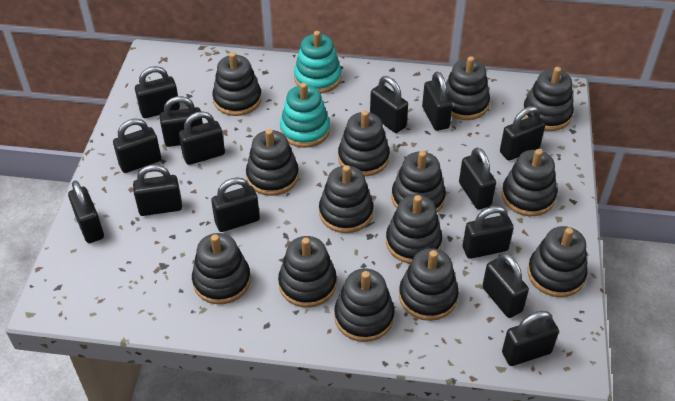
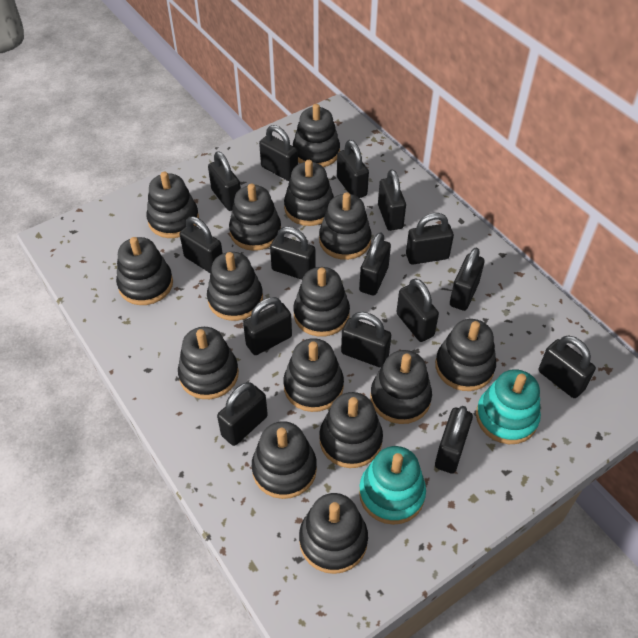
black padlock: [68,181,104,243] [113,118,161,173] [133,165,182,216] [135,66,180,118] [160,96,203,147] [179,111,225,165] [211,177,260,232] [370,76,408,133] [422,72,453,131] [459,148,496,210] [463,206,514,259] [482,253,529,318] [500,106,545,161] [502,311,559,366] = 14 -> [180,216,223,273] [208,151,241,211] [217,382,268,446] [243,297,292,355] [259,125,298,181] [270,227,316,280] [337,140,369,198] [341,312,391,368] [359,232,391,295] [378,169,406,231] [396,278,439,342] [406,213,454,265] [435,406,473,474] [450,248,485,311] [539,336,596,398] = 15
black stacking toy: [192,233,251,304] [213,52,262,116] [246,129,299,196] [278,236,337,308] [319,165,373,233] [334,268,394,342] [338,110,390,177] [386,195,442,264] [392,151,446,213] [399,248,459,321] [446,56,490,120] [501,149,557,216] [522,67,574,131] [528,226,588,297] = 14 -> [116,237,173,305] [146,172,199,238] [178,327,239,399] [207,252,263,321] [229,184,281,251] [252,421,317,499] [283,338,344,412] [284,160,334,226] [293,104,340,167] [293,267,350,337] [299,493,368,574] [319,192,372,260] [319,392,383,468] [370,350,432,424] [435,319,496,391] = 15

